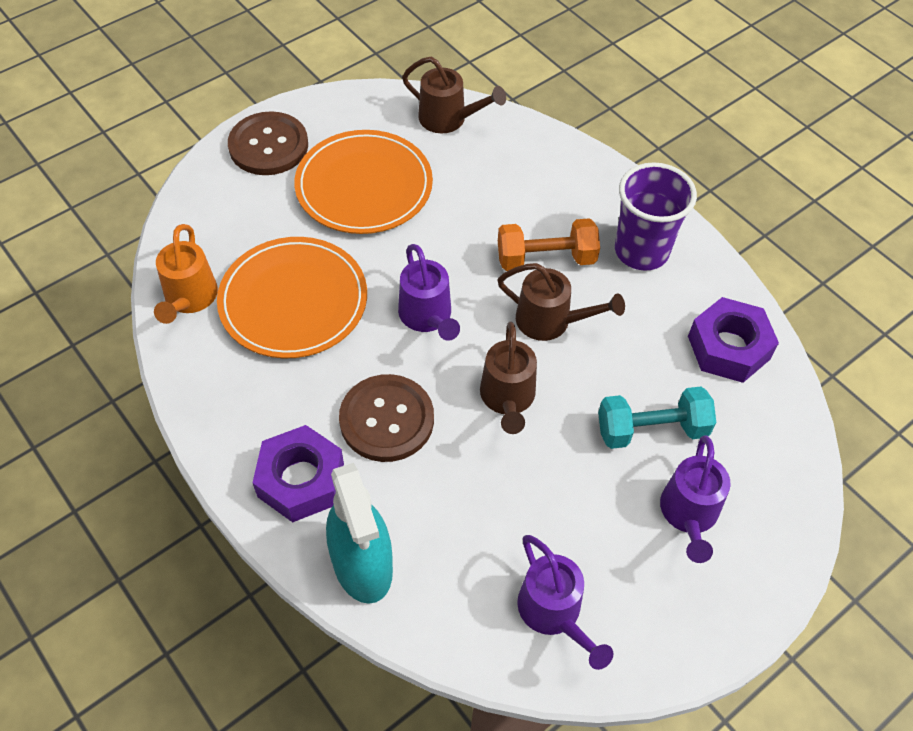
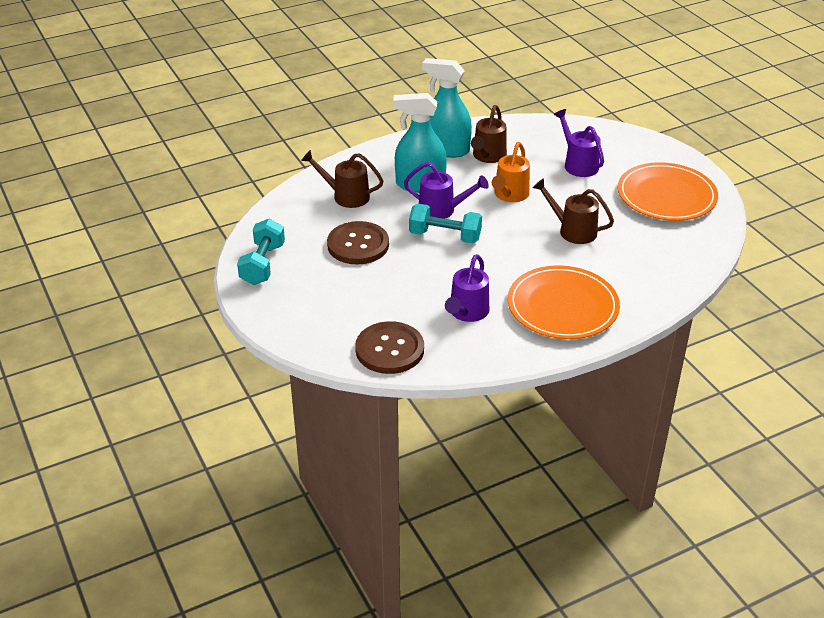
orange dumbbell: [498,218,600,271] = 1 -> none = 0
purple cup: [615,162,697,271] = 1 -> none = 0
purple nut: [252,425,344,522] [688,297,779,383] = 2 -> none = 0
turquoise dumbbell: [598,386,716,449] = 1 -> [237,219,285,285] [409,204,482,244] = 2
turquoise spray bottle: [326,463,393,604] = 1 -> [393,93,447,193] [422,58,472,158] = 2

